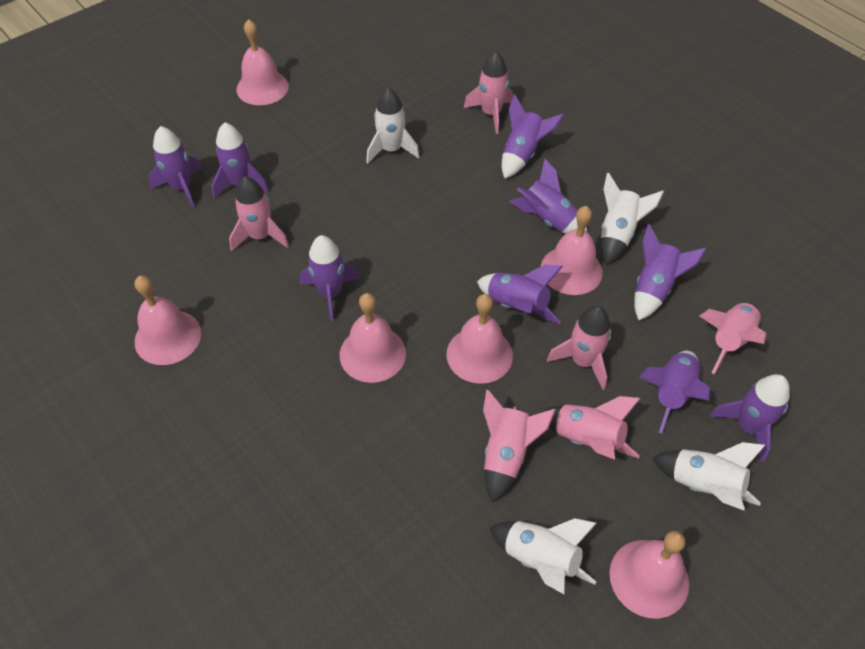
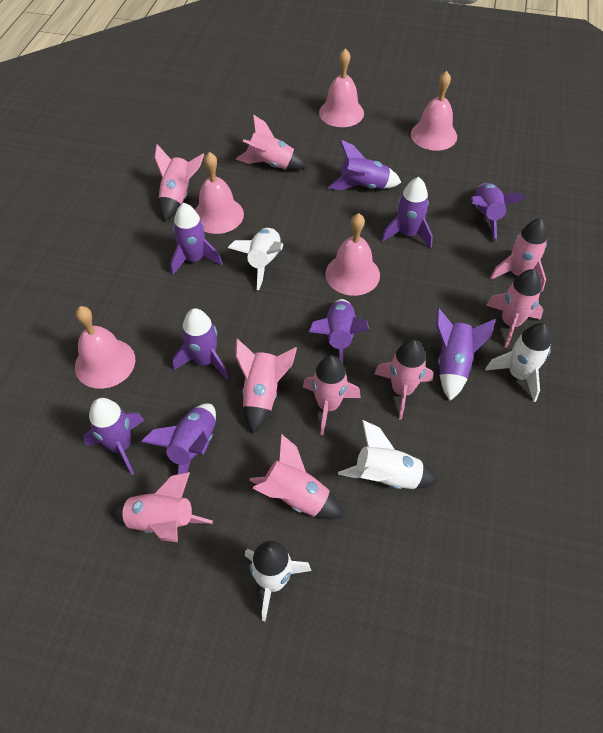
pink bell: [134,275,201,365] [236,19,289,105] [340,293,406,383] [446,294,513,384] [541,206,603,295] [610,531,689,619] = 6 -> [75,306,135,389] [195,152,244,234] [319,49,364,127] [326,213,380,296] [411,71,457,151] = 5
pink rocket: [229,176,289,251] [464,52,513,134] [483,390,556,502] [540,396,641,459] [547,306,611,390] [700,302,767,374] = 6 -> [110,472,213,542] [154,144,205,221] [235,338,297,434] [236,114,307,170] [249,434,344,519] [303,355,361,435] [374,339,433,420] [486,269,543,348] [490,218,548,292] = 9

